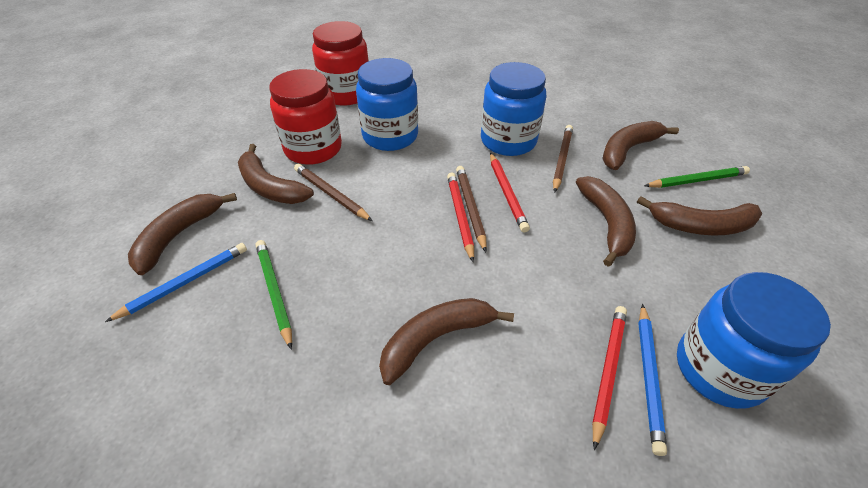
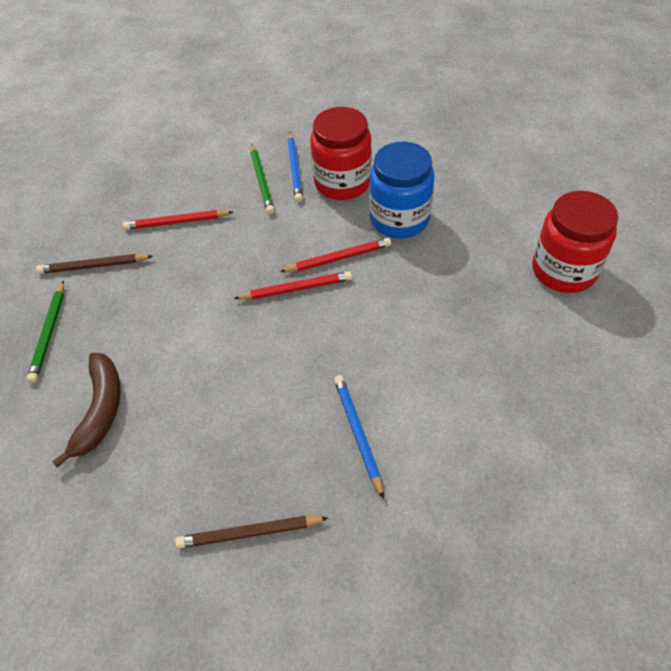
blue jar: [356,58,418,151] [481,62,546,156] [677,272,831,409] = 3 -> [369,142,435,238] = 1
brown banana: [128,193,237,275] [238,144,314,204] [379,298,514,385] [576,176,636,267] [603,121,679,170] [637,196,762,236] = 6 -> [52,353,121,468] = 1
brown pencil: [294,164,372,221] [456,166,487,252] [553,125,573,193] = 3 -> [36,254,153,274] [175,516,328,548] = 2

